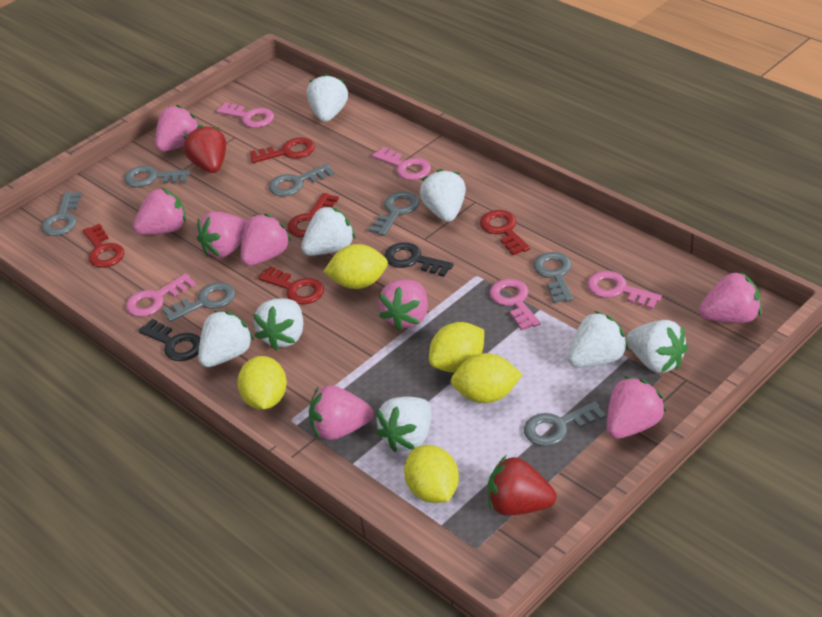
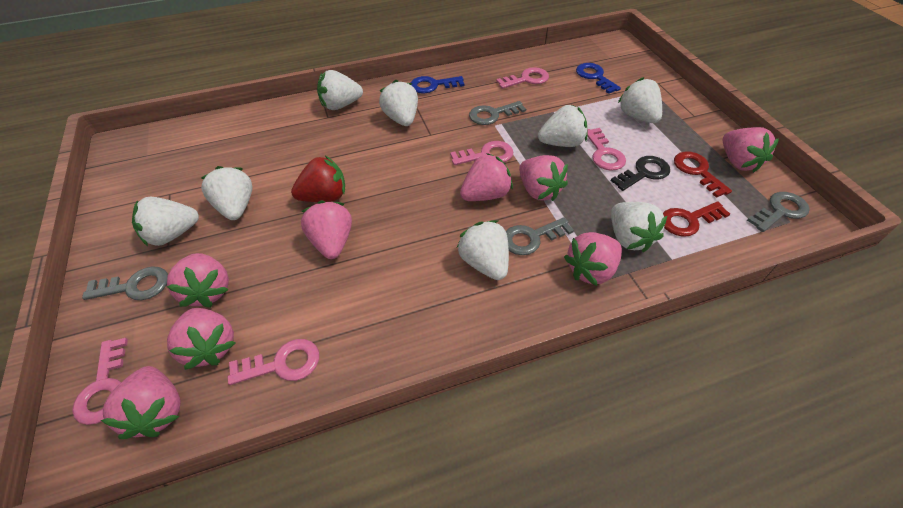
black key: [138,319,200,361] [384,242,453,277] = 2 -> [611,156,670,191] = 1
blue key: none = 0 -> [411,76,465,94] [576,63,621,94] = 2
grey key: [41,192,82,236] [124,165,190,187] [162,282,235,322] [269,164,334,196] [368,191,420,236] [524,401,606,446] [533,252,573,303] = 7 -> [82,266,168,300] [469,101,526,125] [506,217,574,255] [747,192,810,232] = 4
red key: [82,224,124,268] [250,137,315,163] [258,266,324,304] [287,193,339,237] [480,210,530,255] = 5 -> [663,201,730,237] [674,151,732,198] = 2
red strawberry: [183,125,226,173] [488,456,557,516] = 2 -> [291,156,345,202] = 1
yellow lemon: [237,356,287,410] [323,244,388,289] [404,445,459,503] [429,322,484,372] [451,353,523,403] = 5 -> none = 0

